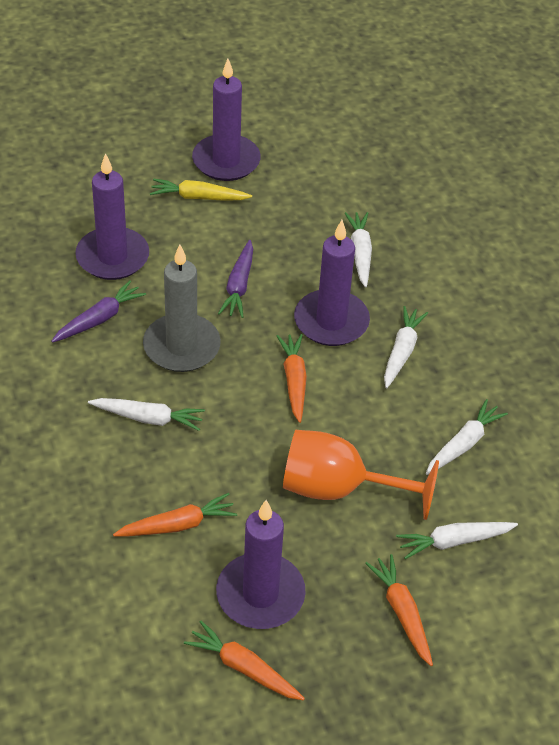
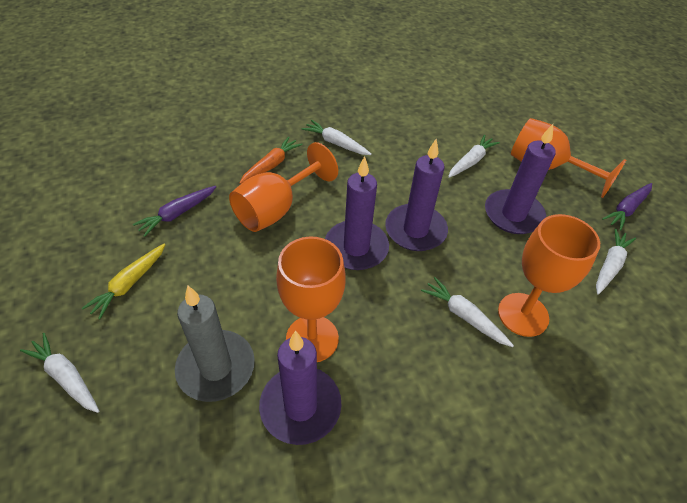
orange carrot: [113,493,237,537] [184,621,305,700] [277,334,307,423] [365,554,433,666] = 4 -> [239,137,303,184] = 1
orange goblet: [283,430,439,520] = 1 -> [229,142,338,232] [276,237,346,362] [498,214,600,337] [511,118,626,198] = 4

